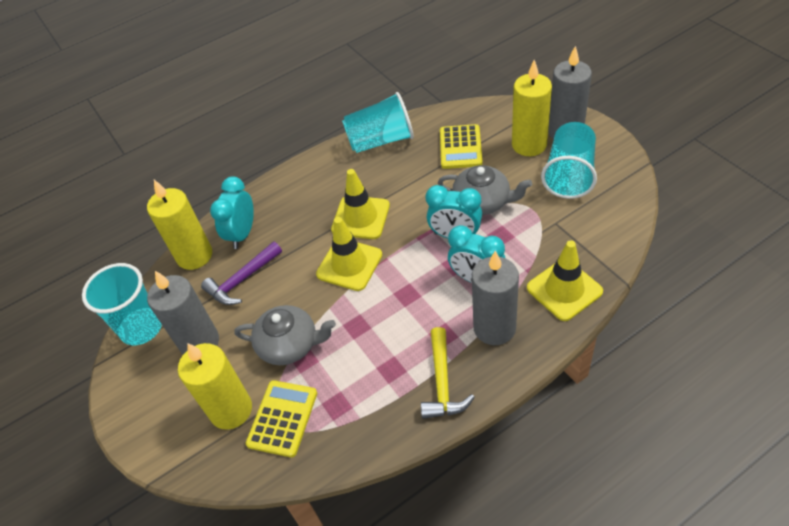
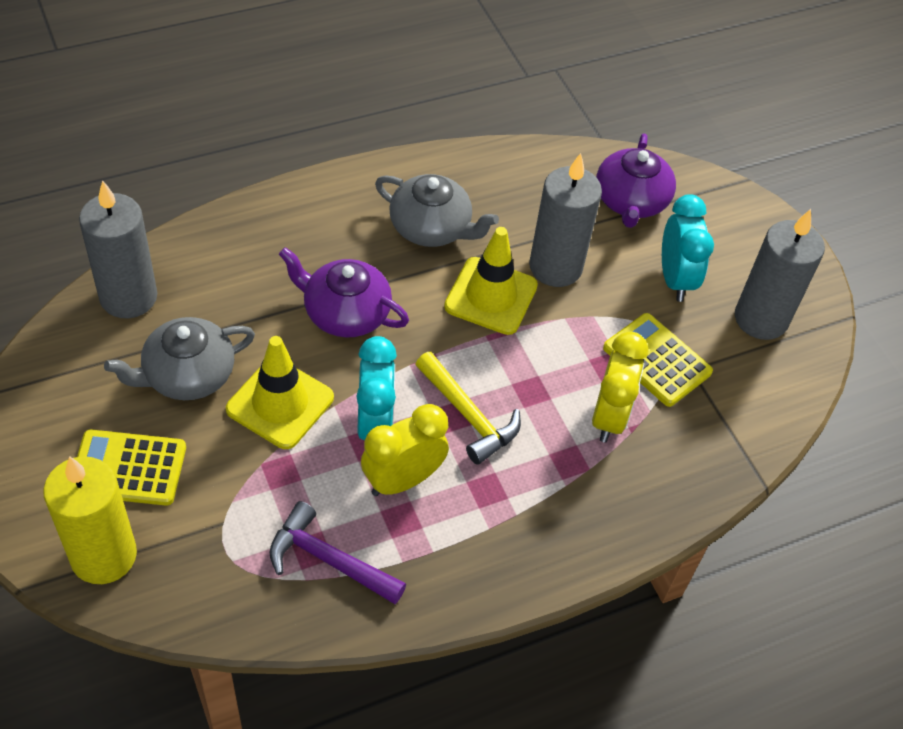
purple teapot: none = 0 -> [279,247,409,338] [596,133,676,228] = 2
turquoise clock: [210,177,254,249] [426,185,482,238] [448,225,505,283] = 3 -> [357,336,397,440] [662,194,714,302] = 2
turquoise cup: [82,263,162,345] [342,92,414,153] [541,122,597,199] = 3 -> none = 0
yellow candle: [147,180,212,270] [178,343,252,430] [512,60,552,156] = 3 -> [43,456,137,584] = 1
yellow clock: none = 0 -> [361,404,449,496] [592,332,649,443] = 2
yellow traffic cone: [316,217,382,291] [331,169,390,239] [527,240,603,321] = 3 -> [226,336,334,449] [444,227,538,335] = 2

